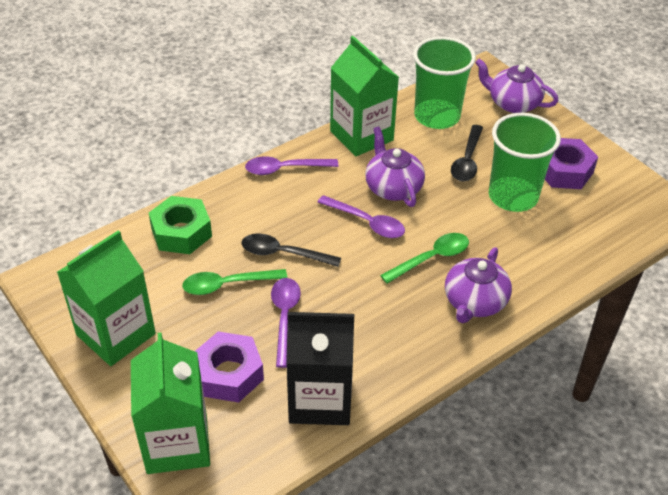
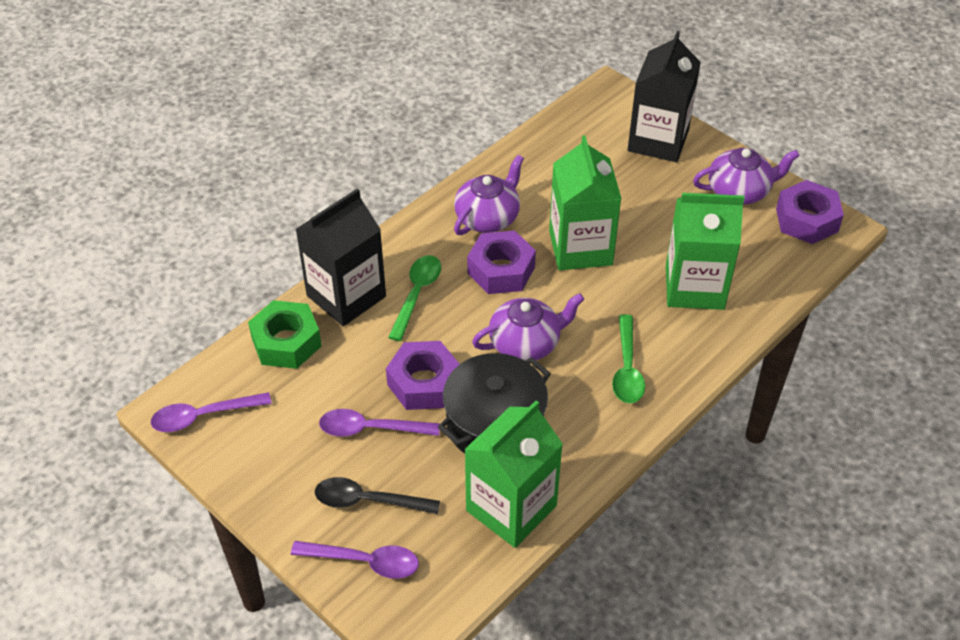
black carton: [286,312,354,425] = 1 -> [295,188,386,326] [628,31,701,162] = 2
black pot: none = 0 -> [438,353,551,453] = 1
black spoon: [241,233,341,267] [451,125,483,182] = 2 -> [315,477,440,514] = 1
green cup: [413,36,476,129] [489,113,561,212] = 2 -> none = 0
purple nut: [195,332,264,402] [545,138,598,189] = 2 -> [386,341,460,410] [467,231,536,294] [776,180,844,244] = 3

